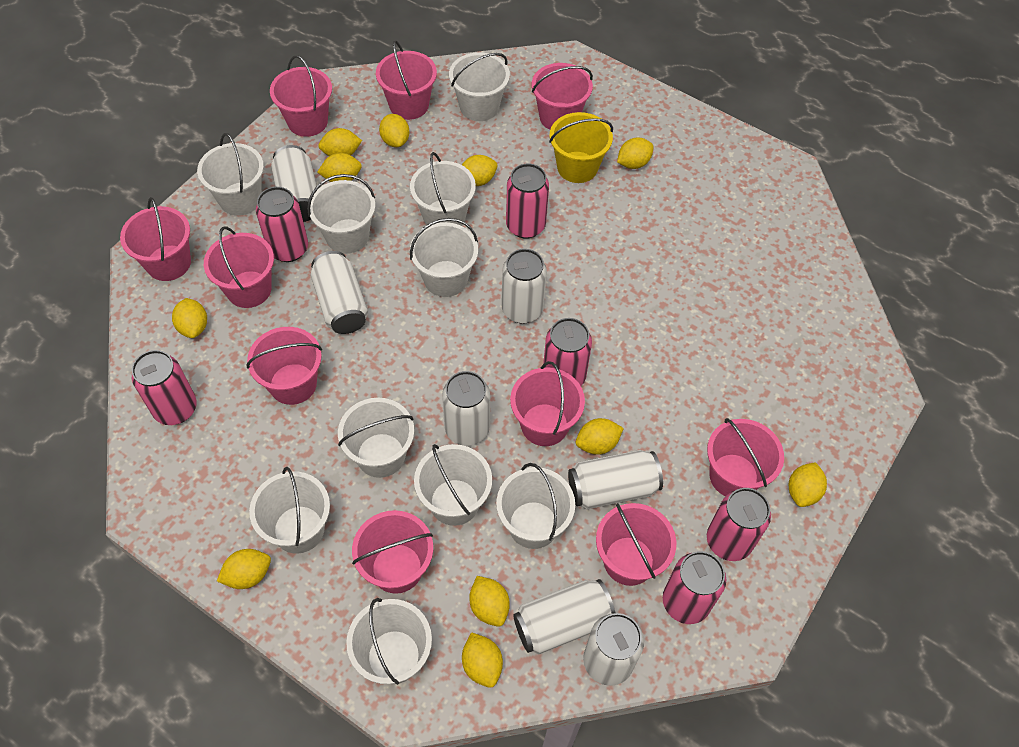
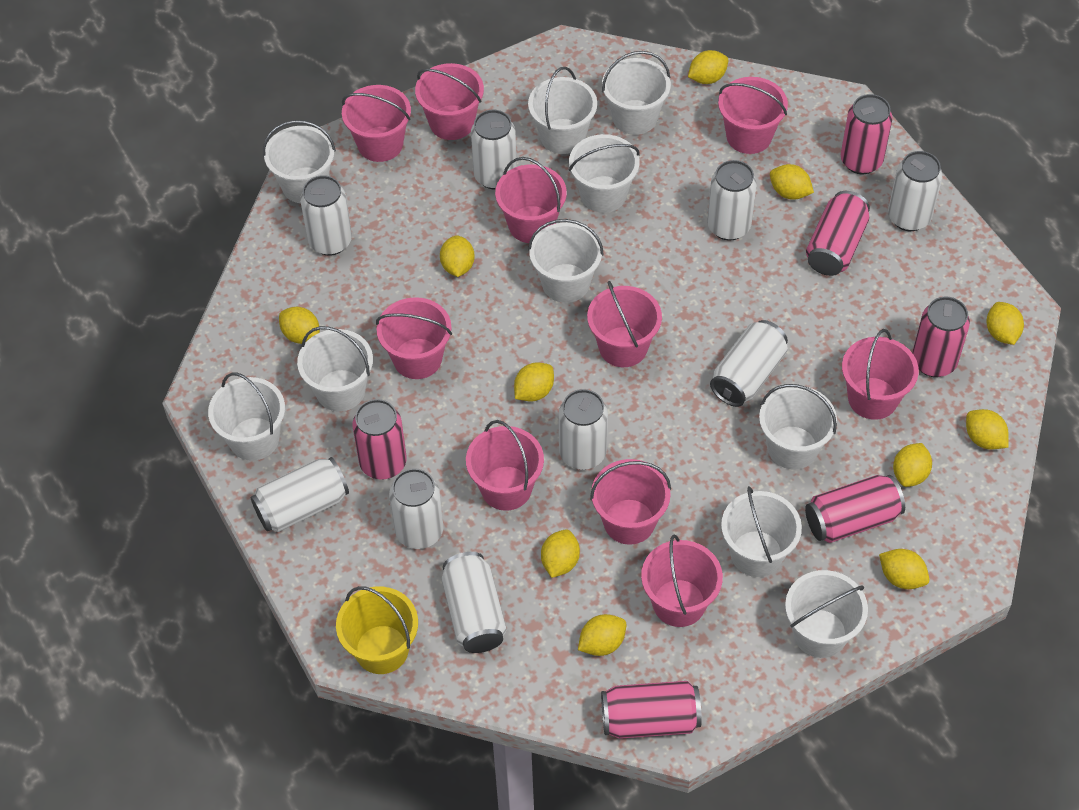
white can: [271,145,317,222] [311,251,368,334] [442,371,490,446] [501,249,547,324] [513,579,615,654] [568,450,663,509] [583,613,644,686] = 7 -> [251,457,349,532] [300,175,352,256] [389,468,443,549] [442,552,506,653] [471,110,517,190] [559,389,608,470] [707,160,757,241] [710,320,788,407] [888,151,942,231] = 9

